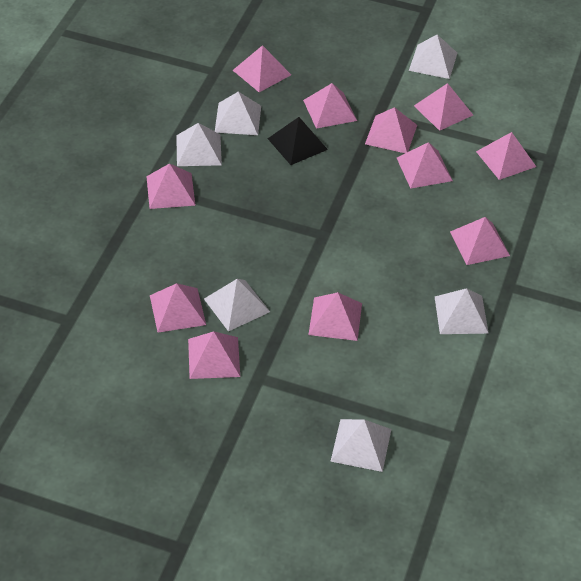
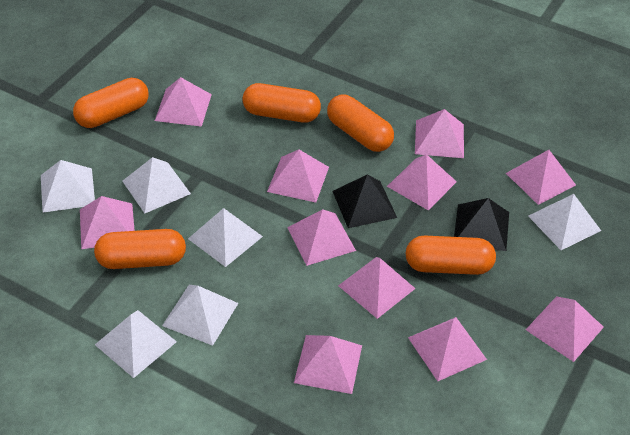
black pyramid: [268,117,328,165] = 1 -> [333,175,397,228] [454,198,509,251] = 2
orange capsule: none = 0 -> [73,78,149,128] [94,229,186,269] [242,83,321,123] [327,94,394,152] [406,235,496,275] = 5

